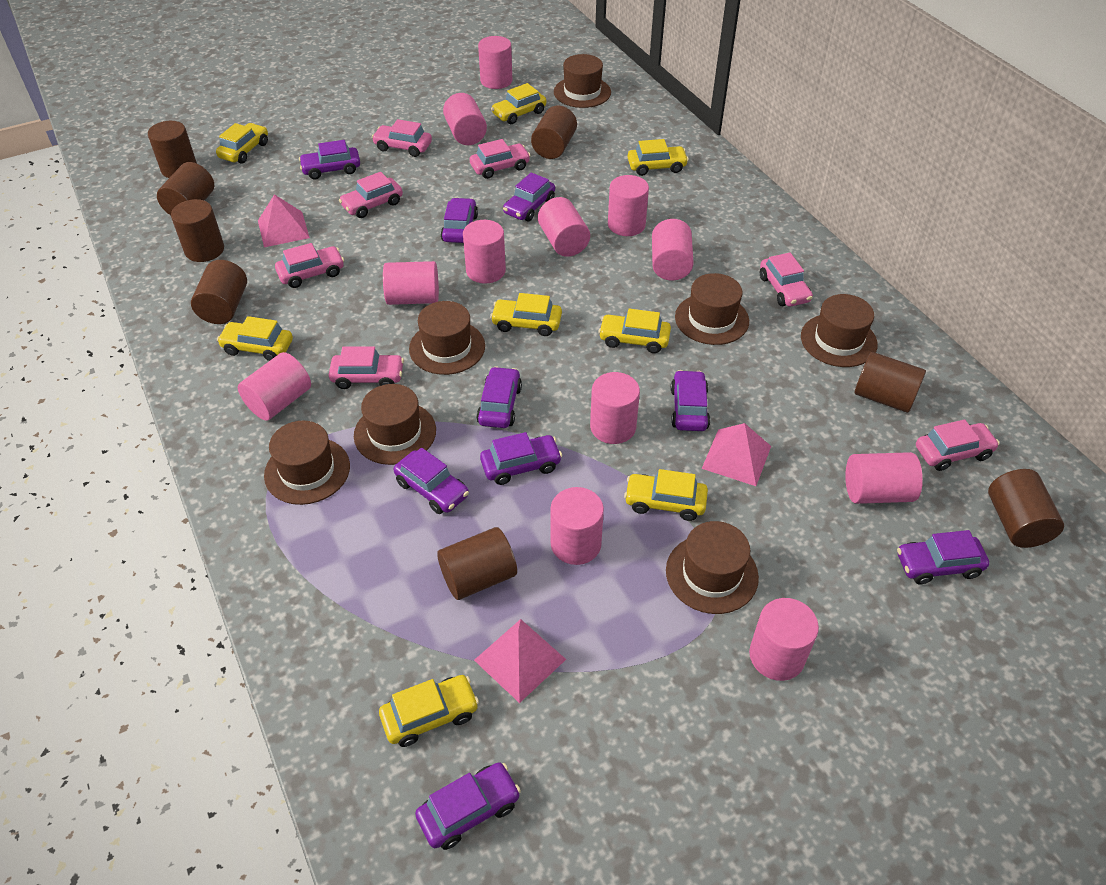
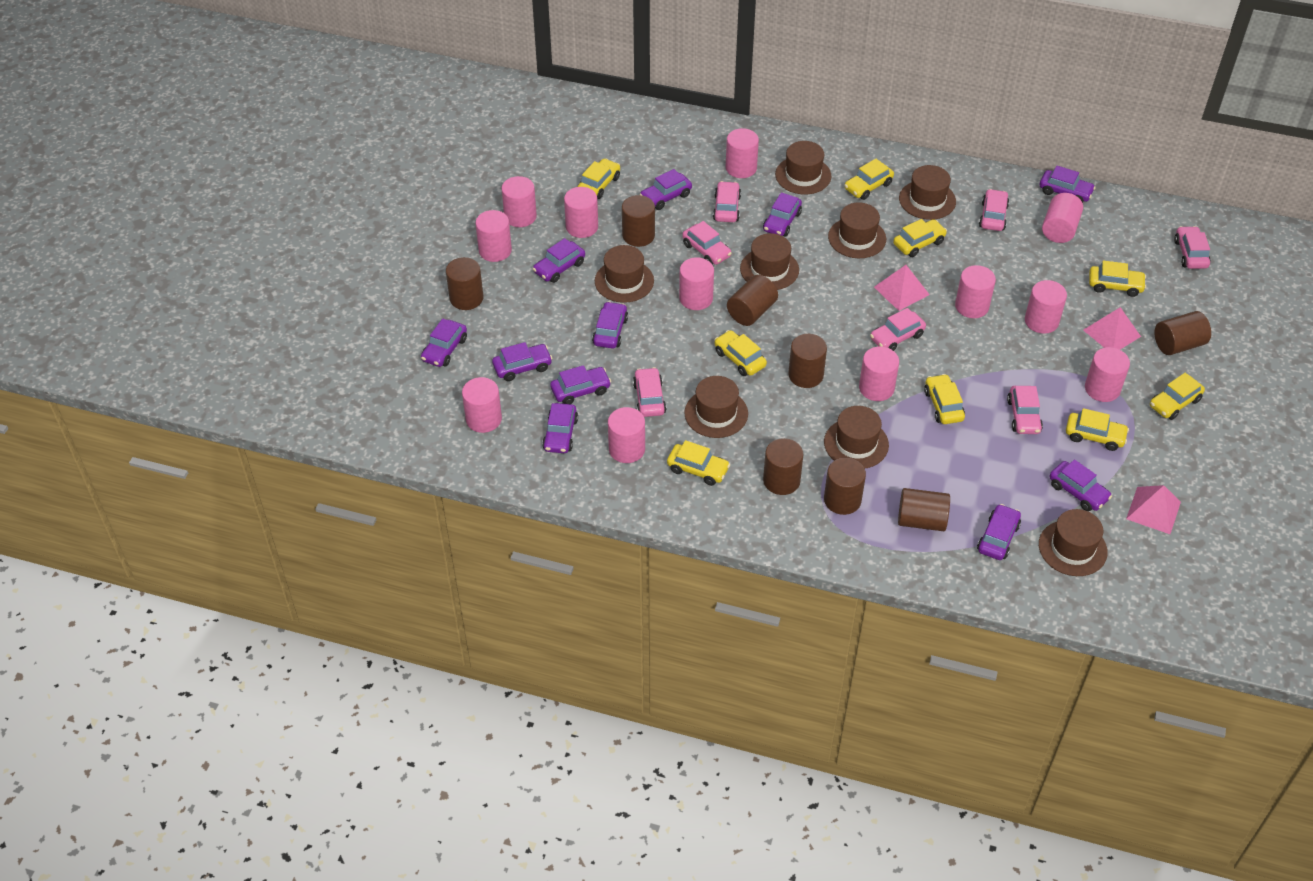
brown hat: [264,421,350,505] [354,384,436,465] [409,301,485,375] [554,54,611,108] [666,521,759,614] [675,273,749,345] [801,294,878,367] = 7 -> [595,245,654,303] [684,376,748,438] [740,233,799,290] [775,141,831,194] [824,406,889,468] [828,202,886,258] [899,165,956,220] [1039,509,1108,576] = 8
purple car: [299,140,360,179] [393,448,469,514] [415,762,521,850] [441,198,478,243] [476,366,522,428] [480,432,562,485] [503,172,555,222] [671,370,710,431] [897,530,989,584] = 9 -> [421,319,467,367] [492,342,553,381] [533,238,585,283] [542,403,578,453] [550,365,611,404] [592,301,628,349] [640,169,692,210] [763,193,802,237] [977,504,1021,560] [1040,166,1096,203] [1050,459,1112,511] = 11
yellow car: [216,123,268,164] [217,316,293,361] [379,675,479,747] [490,293,562,336] [491,83,546,124] [598,309,671,353] [624,469,708,521] [628,139,689,176] = 8 -> [578,158,620,199] [667,440,730,486] [714,330,767,376] [844,159,894,200] [893,219,947,257] [924,374,965,424] [1066,408,1129,451] [1089,260,1146,297] [1150,373,1205,420] = 9

